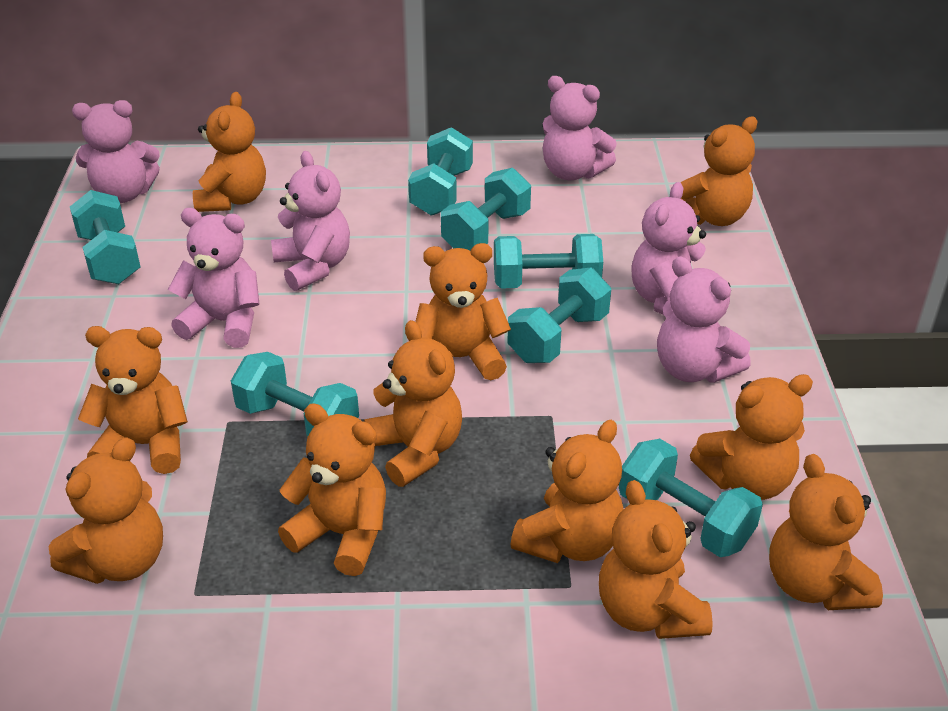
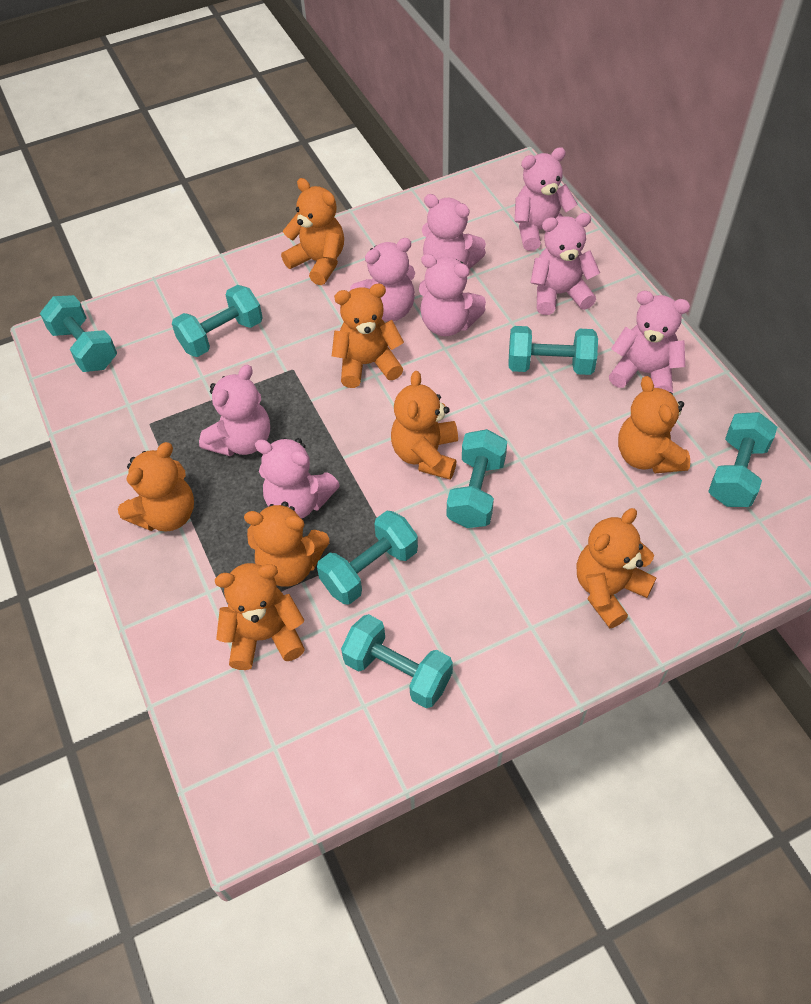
orange teddy bear: [49,437,163,584] [78,326,188,474] [193,92,266,212] [278,403,386,576] [364,320,462,487] [415,243,511,380] [510,420,624,563] [599,480,713,639] [681,116,758,226] [690,374,813,500] [769,454,883,610] = 11 -> [118,442,194,532] [215,563,305,670] [244,501,330,587] [281,178,344,285] [332,284,404,388] [391,371,458,480] [577,508,657,628] [618,376,690,473] = 8
pink teddy bear: [72,100,160,203] [168,208,260,348] [271,151,350,291] [543,76,617,180] [631,182,706,315] [657,256,751,383] = 6 -> [199,365,270,456] [255,438,340,519] [350,238,415,321] [419,254,486,336] [422,194,486,269] [515,147,577,251] [530,213,600,315] [609,291,690,393] = 8

